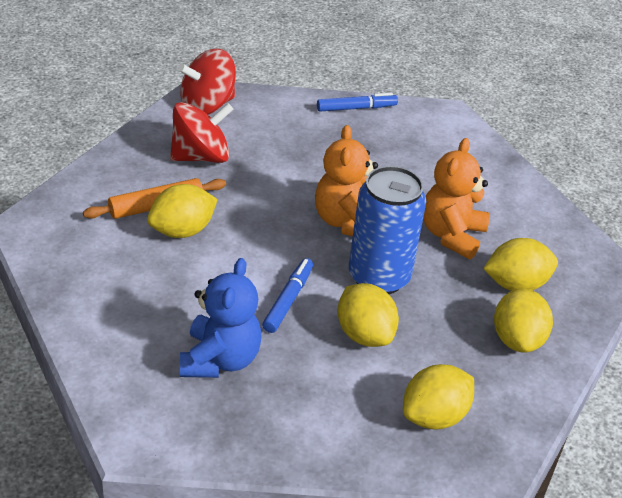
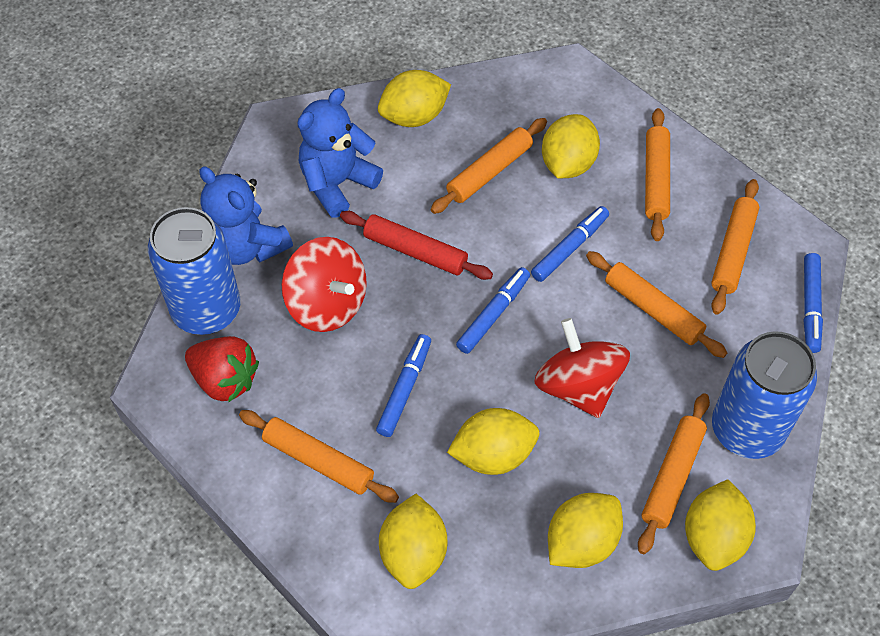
blue can: [349,166,426,294] = 1 -> [148,207,241,335] [712,331,817,459] = 2
blue marker: [262,258,313,333] [317,93,398,112] = 2 -> [376,334,431,437] [456,267,530,354] [531,206,609,282] [804,253,823,353] = 4
blue teddy bear: [180,258,262,378] = 1 -> [199,166,293,265] [297,88,383,218] = 2
orange rolling pin: [83,178,226,219] = 1 -> [239,410,399,503] [431,118,547,214] [586,251,727,358] [638,393,710,554] [645,108,670,241] [711,179,759,315] = 6
orange teddy bear: [315,125,378,237] [423,138,490,259] = 2 -> none = 0
red rolling pin: none = 0 -> [340,211,493,280] = 1
red strawberry: none = 0 -> [185,336,259,403] = 1
yellow lemon: [147,184,218,238] [337,283,399,347] [403,364,474,429] [483,238,558,291] [494,289,553,353] = 5 -> [378,70,451,127] [379,494,447,589] [447,408,539,475] [542,114,600,178] [548,493,623,568] [685,480,756,571] = 6

